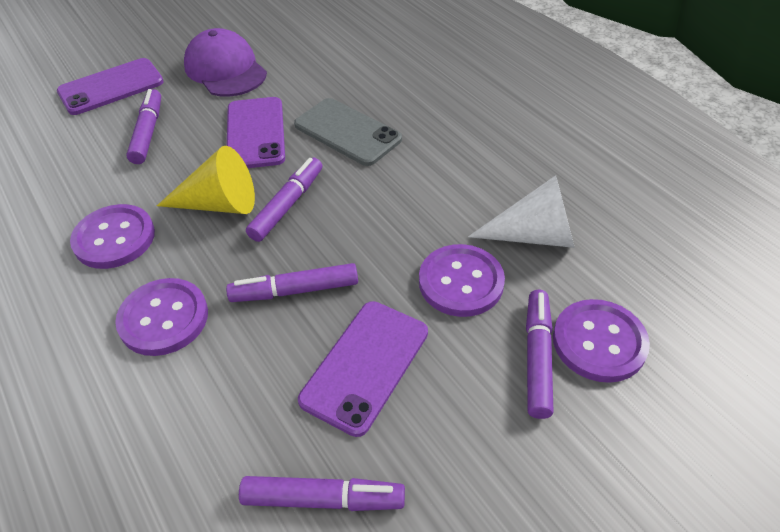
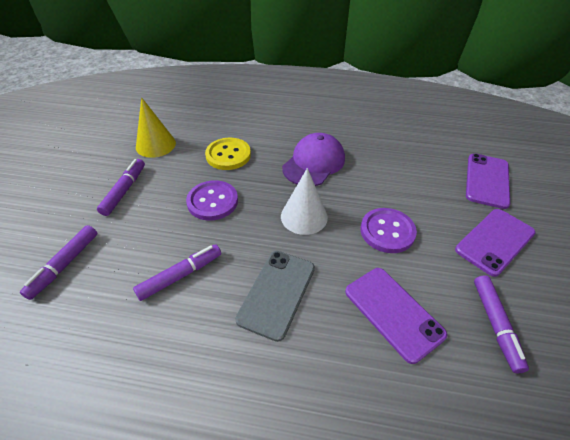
purple button: [70,204,155,269] [115,278,208,356] [419,244,505,317] [553,299,650,383] = 4 -> [186,180,238,221] [361,208,417,253] = 2
purple marker: [126,89,161,164] [226,263,358,302] [239,476,405,511] [246,157,323,242] [526,290,554,419] = 5 -> [20,225,98,300] [97,159,145,216] [133,244,221,301] [474,275,529,373] = 4
yellow button: none = 0 -> [205,138,251,170] = 1

